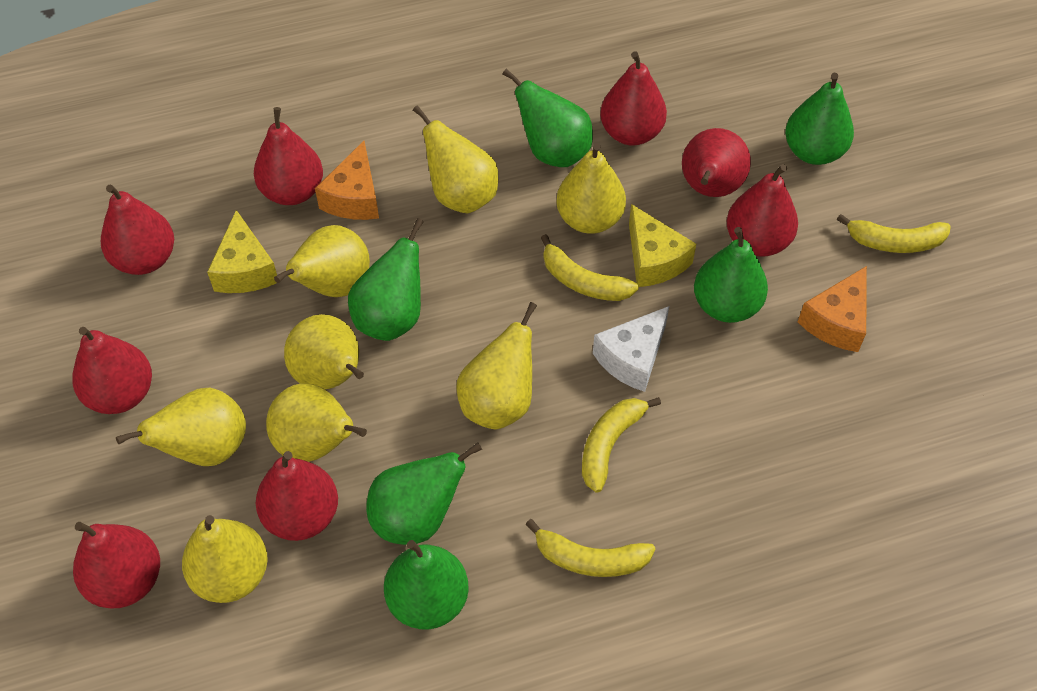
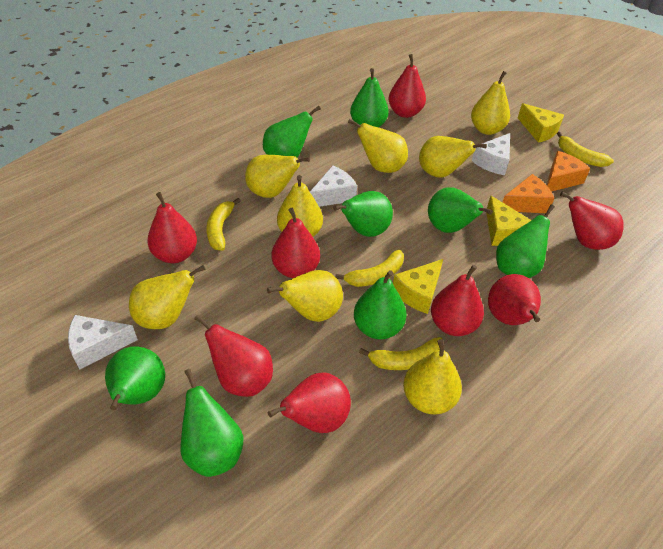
green pear: [348,218,424,341] [366,442,482,545] [384,540,469,630] [503,69,593,167] [694,227,768,323] [785,73,854,165] = 6 -> [105,347,165,410] [181,369,243,477] [263,106,321,157] [333,191,393,237] [350,68,389,128] [354,270,407,340] [428,187,493,233] [496,204,555,278] = 8
white cheese: [593,306,669,392] = 1 -> [68,315,138,369] [310,165,357,207] [472,133,510,175] = 3
yellow cheese: [207,210,277,293] [629,204,696,287] = 2 -> [393,259,443,314] [486,196,531,246] [518,103,564,143] = 3

